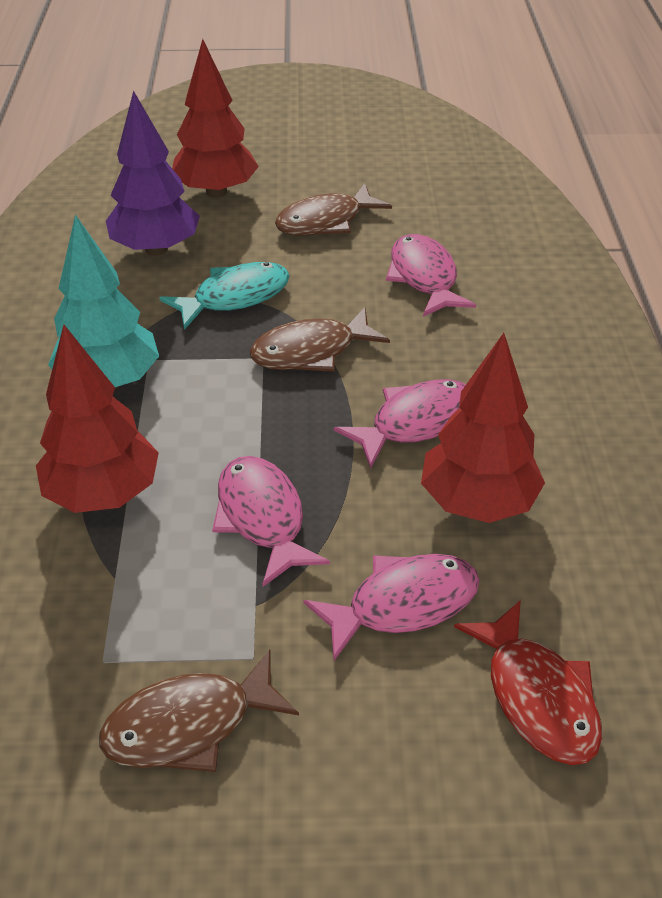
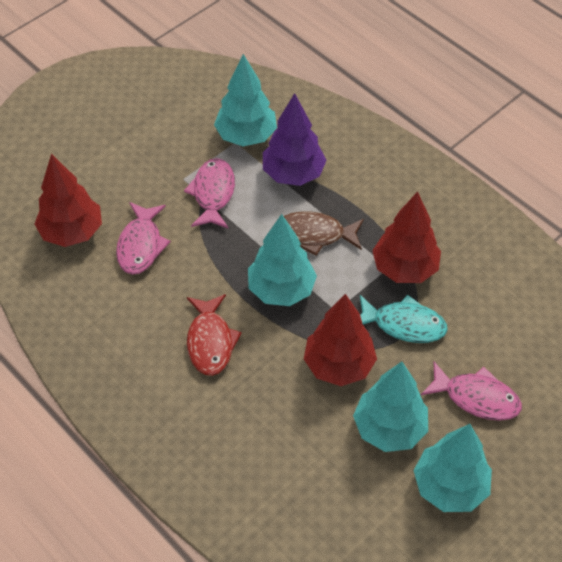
brown fish: [99,649,299,772] [250,307,390,372] [275,183,392,236] = 3 -> [284,212,364,256] = 1
pink fish: [212,456,330,587] [304,554,480,661] [334,379,466,469] [386,234,476,317] = 4 -> [116,202,171,274] [184,158,235,228] [421,361,522,421] = 3
turquoise tree: [48,215,159,389] = 1 -> [214,54,277,147] [248,214,317,306] [353,362,428,452] [414,424,492,512] = 4

